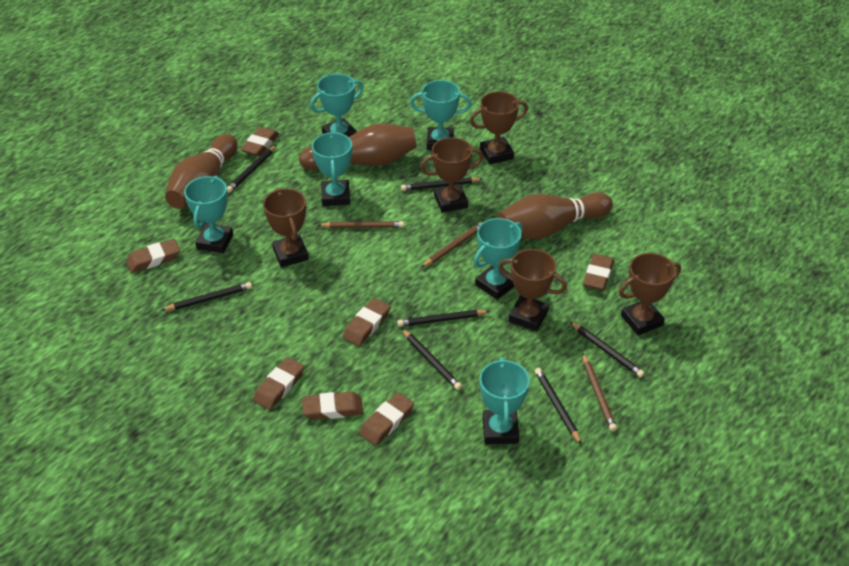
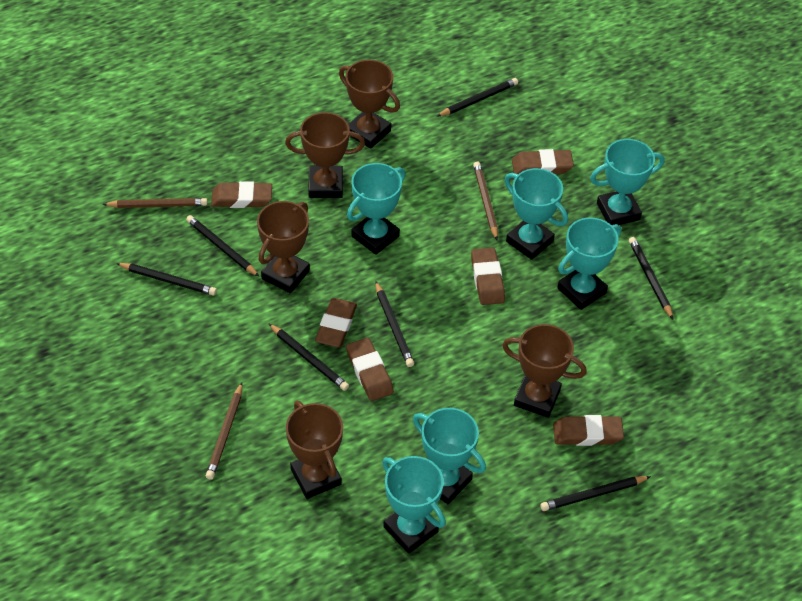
brown bowling pin: [165,134,238,209] [299,124,417,170] [497,192,613,239] = 3 -> none = 0
brown eraser: [126,239,180,273] [241,127,279,156] [253,357,304,410] [302,392,363,420] [343,298,390,346] [359,392,414,446] [583,254,614,290] = 7 -> [211,181,272,208] [315,298,357,347] [346,338,394,401] [471,247,505,305] [512,149,574,174] [553,415,624,446] = 6

